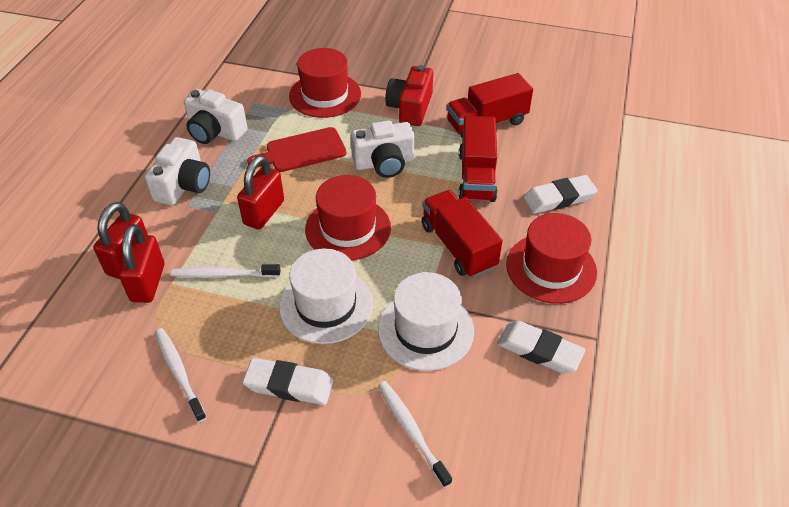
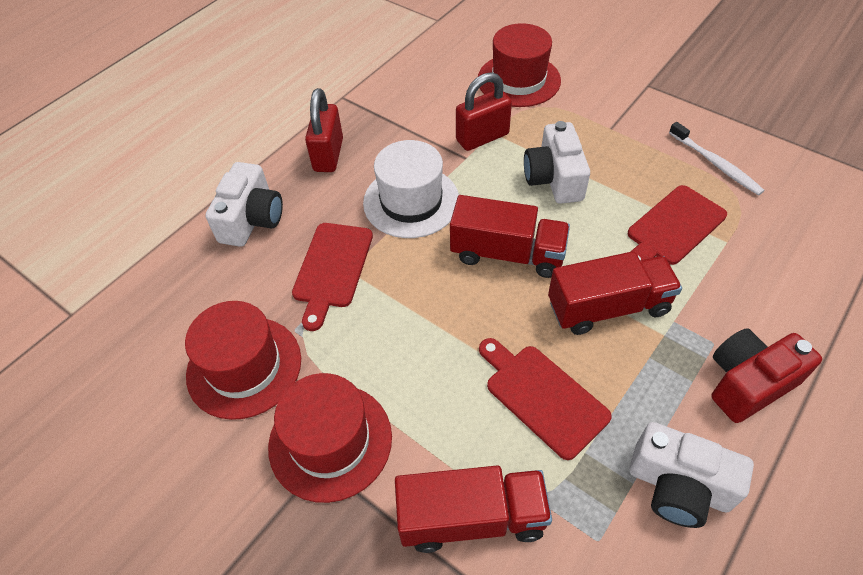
red cutting board: [247,127,346,172] = 1 -> [292,223,373,331] [479,338,612,460] [628,185,727,265] = 3
red padlock: [93,202,148,279] [119,224,164,303] [237,155,284,230] = 3 -> [305,88,343,172] [456,72,512,151] = 2
white eraser: [242,358,334,405] [497,321,585,374] [523,175,598,214] = 3 -> none = 0
white hat: [279,248,373,344] [378,272,474,371] = 2 -> [363,140,459,238] = 1
white toothbrush: [155,328,207,422] [171,264,281,278] [378,381,452,488] = 3 -> [669,122,765,195] = 1

